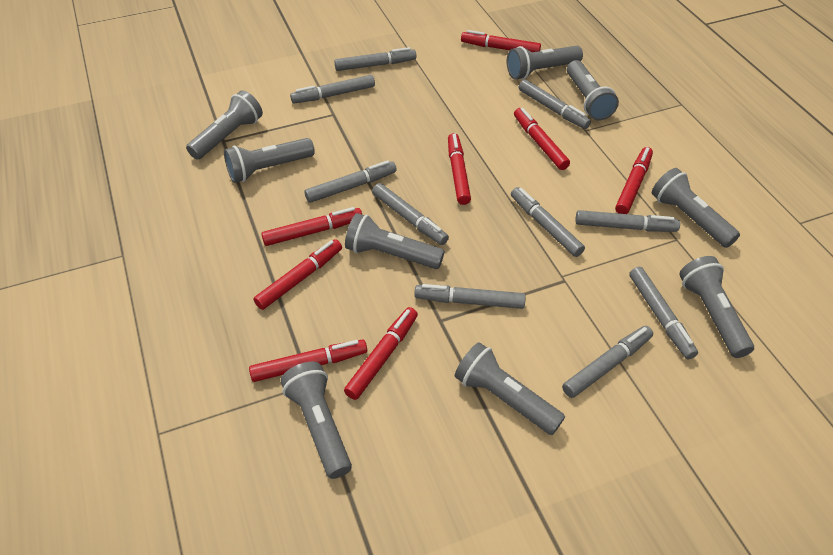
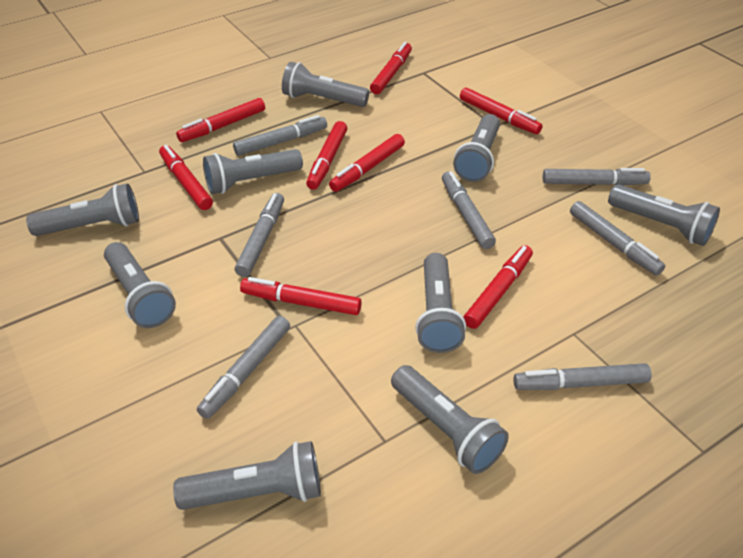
grey marker: [290,75,375,104] [305,160,397,203] [334,47,416,71] [372,183,449,245] [414,284,526,309] [511,187,585,257] [519,79,591,129] [562,326,653,398] [575,210,680,232] [629,267,698,359] = 10 -> [197,316,290,419] [233,115,327,156] [235,193,284,277] [442,171,496,249] [514,363,652,390] [543,168,651,185] [570,201,665,275] = 7

